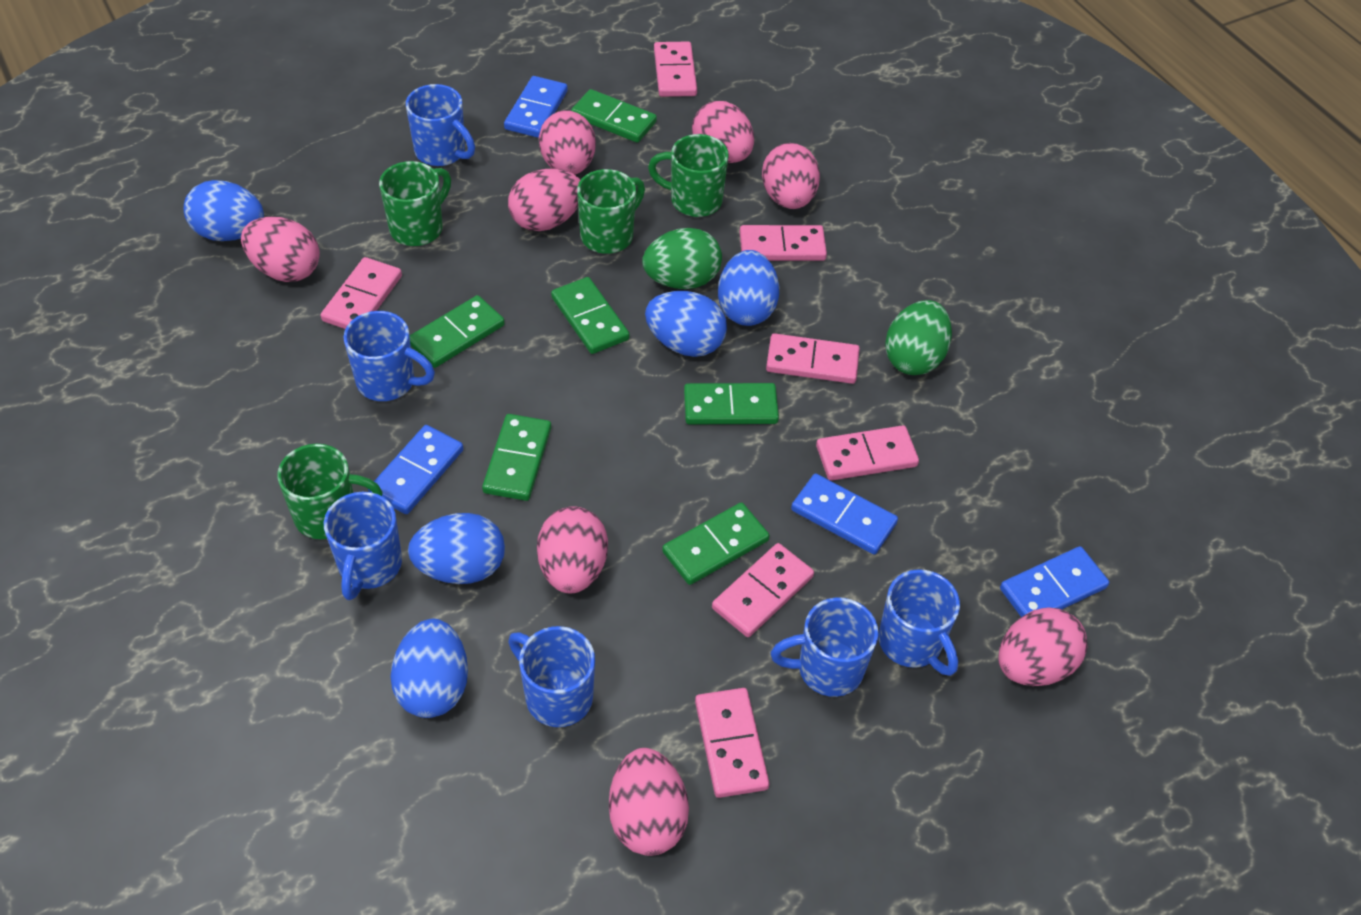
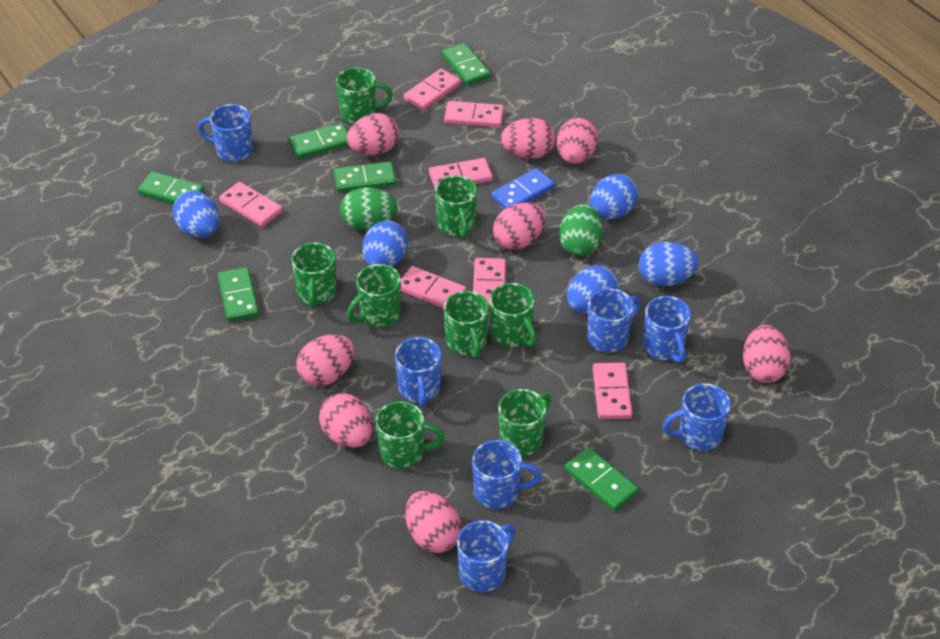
blue domino: [368,425,463,514] [504,76,568,138] [791,474,898,554] [1000,546,1109,617] = 4 -> [491,168,555,209] = 1
blue mug: [324,492,402,600] [343,311,435,401] [406,84,475,166] [508,626,595,727] [771,597,878,697] [878,569,960,676] = 6 -> [198,104,253,162] [395,337,442,407] [457,520,515,592] [472,440,542,509] [587,288,641,353] [643,296,691,363] [662,383,731,451] = 7
green mug: [277,444,382,539] [379,161,451,246] [577,169,645,254] [648,134,729,217] = 4 -> [291,242,337,309] [336,67,393,124] [347,264,401,327] [376,401,445,469] [435,175,477,238] [444,291,489,358] [490,283,537,347] [498,389,551,456] = 8

